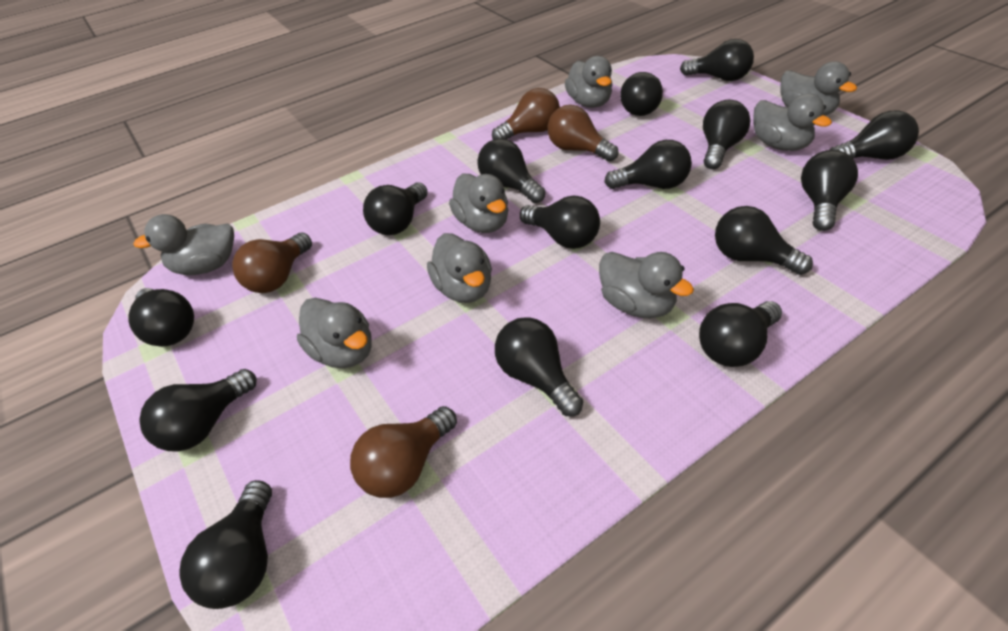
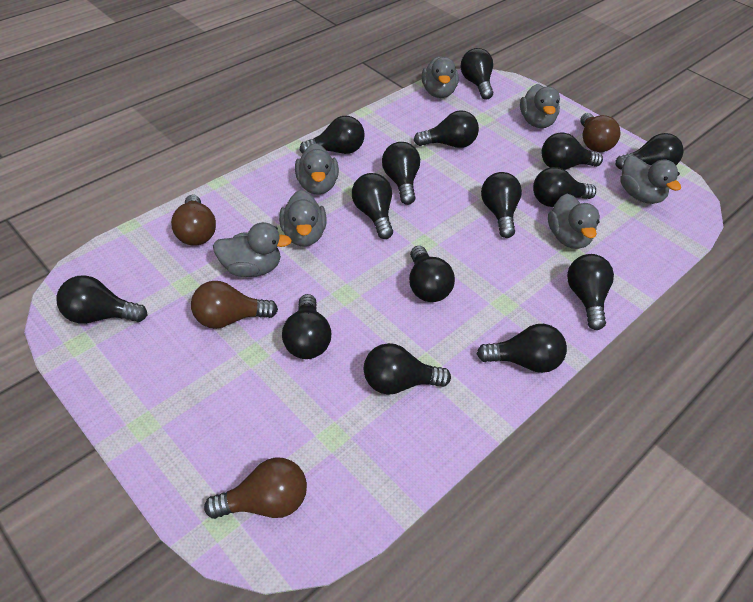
grey duck: [133,214,234,275] [297,298,371,368] [427,233,492,303] [449,174,508,233] [565,56,612,108] [599,252,694,319] [753,93,832,151] [780,61,857,116] = 8 -> [213,222,292,277] [279,190,327,247] [295,143,339,195] [422,56,459,98] [520,84,560,128] [548,194,600,249] [620,155,681,204] = 7

